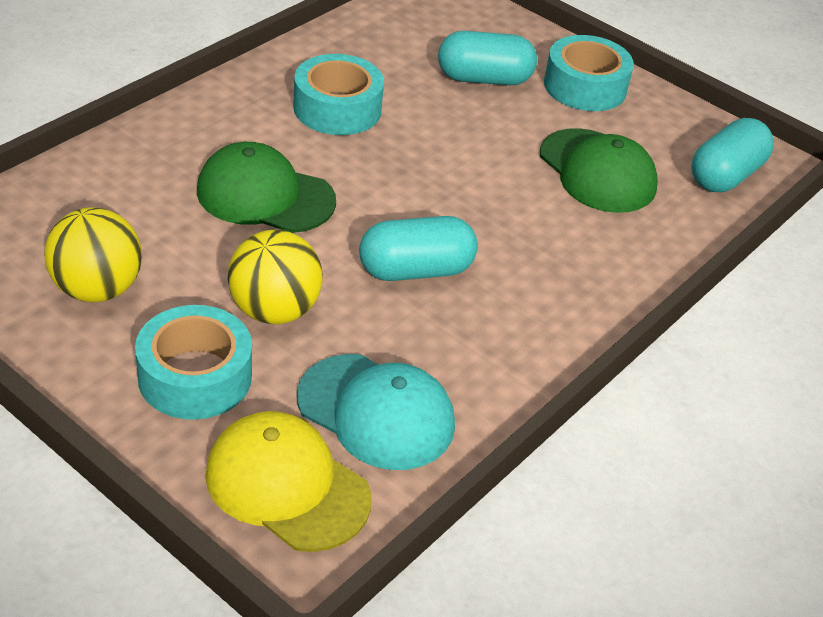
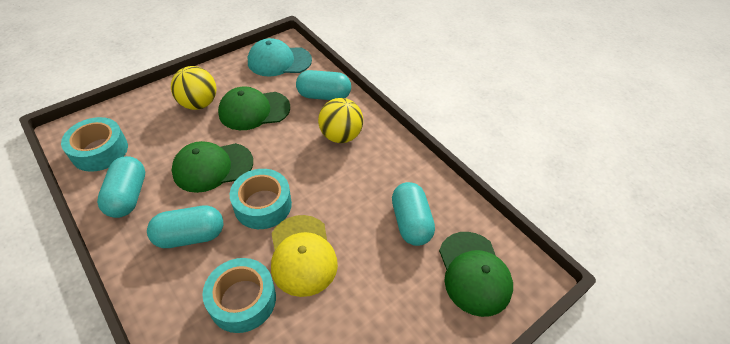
green cap: [197,142,336,233] [540,128,658,213] = 2 -> [172,141,253,193] [218,86,290,130] [439,232,513,317] = 3
turquoise capsule: [359,216,478,281] [438,31,537,85] [691,118,774,193] = 3 -> [97,156,145,218] [147,206,223,248] [296,70,351,100] [392,182,435,246] = 4

